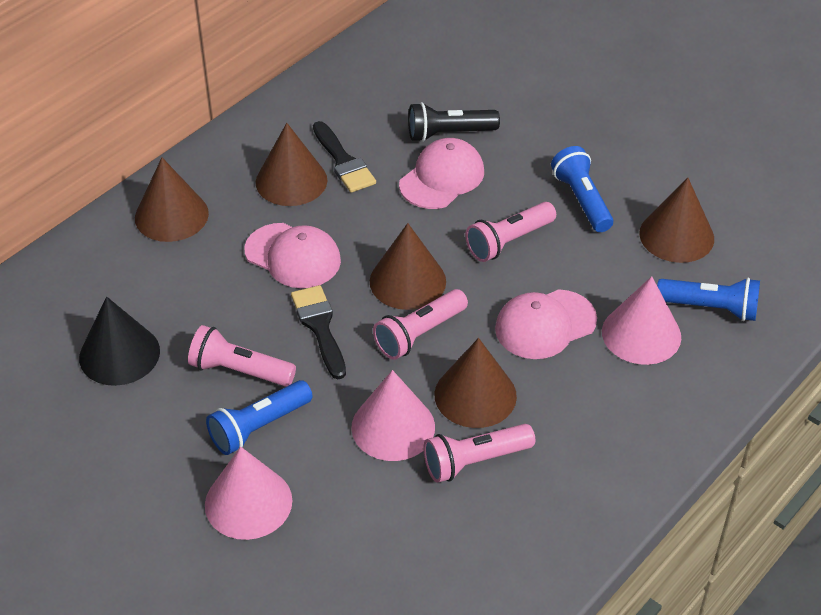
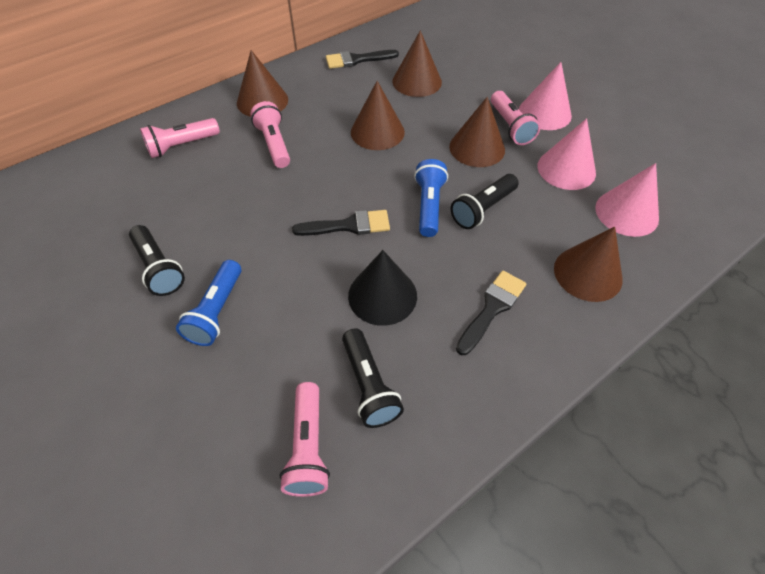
black brush: [291,285,346,379] [313,121,376,193] = 2 -> [292,210,390,236] [326,50,399,69] [456,270,526,355] = 3
black flashlight: [408,102,500,142] = 1 -> [129,225,185,296] [342,328,404,428] [450,174,519,229] = 3
blue flashlight: [206,380,313,455] [551,146,613,232] [657,278,760,321] = 3 -> [176,260,241,346] [414,159,448,237] = 2
pink cap: [244,223,341,288] [399,138,484,209] [495,289,597,359] = 3 -> none = 0

